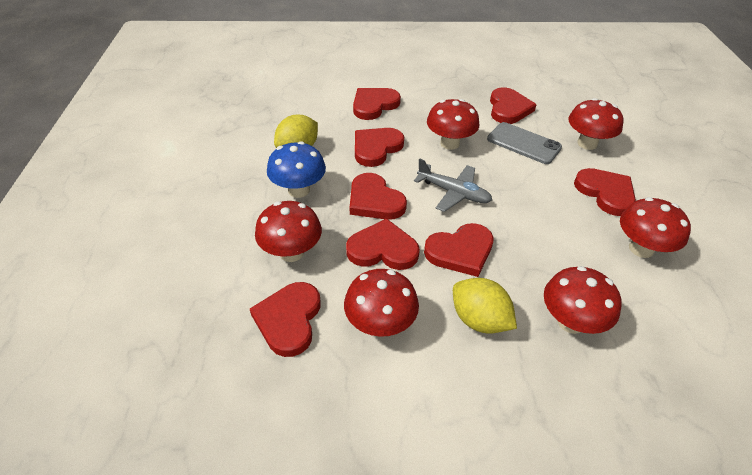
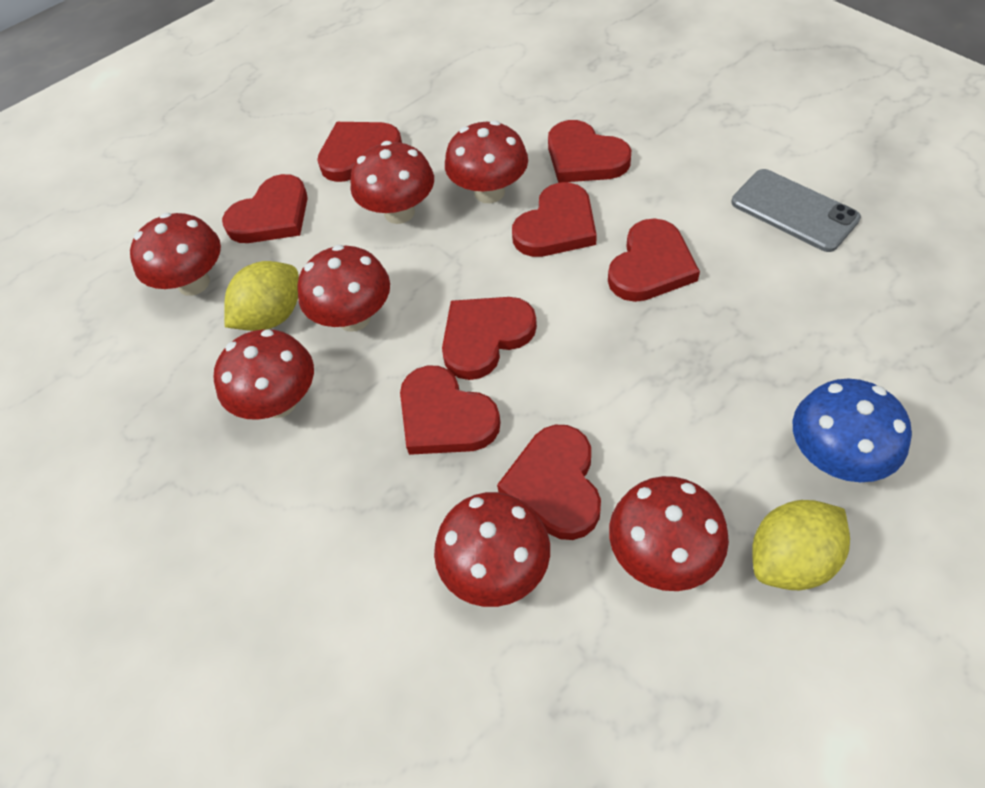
grey plane: [414,158,492,212] = 1 -> none = 0
red mushroom: [255,201,322,262] [344,269,419,337] [427,99,479,150] [544,266,621,334] [568,98,624,150] [620,197,691,258] = 6 -> [130,213,221,296] [214,329,314,420] [297,245,390,332] [350,141,434,224] [434,492,550,607] [445,121,528,203] [609,476,729,591] = 7

